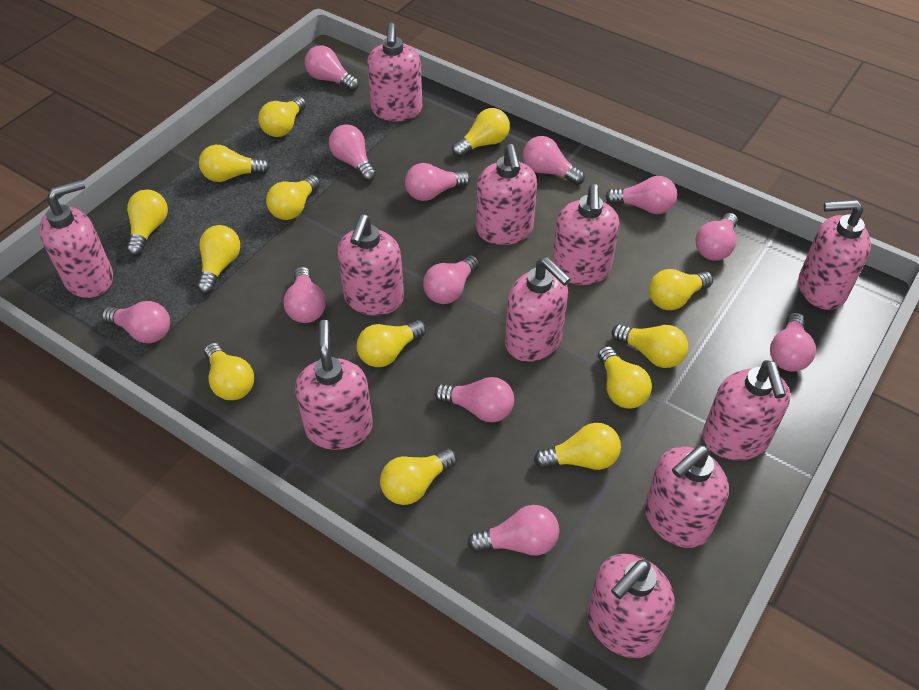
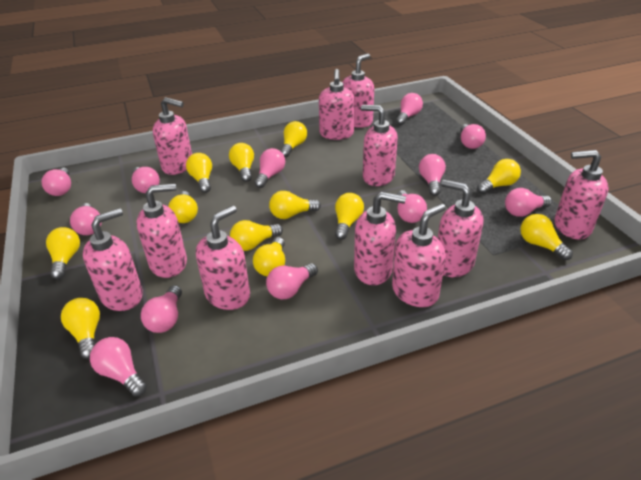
yellow light bulb: [126,190,168,256] [197,225,240,294] [199,145,270,182] [204,343,254,400] [258,97,306,137] [266,175,320,220] [357,320,426,367] [380,448,457,505] [452,108,510,157] [534,423,621,470] [598,346,652,409] [612,324,688,368] [649,269,713,310] = 13 -> [46,227,80,279] [61,298,100,359] [168,191,198,223] [186,153,212,193] [229,143,254,182] [230,220,283,251] [253,237,285,276] [269,191,321,219] [280,121,307,157] [335,193,364,240] [477,159,521,194] [520,214,573,260] = 12

